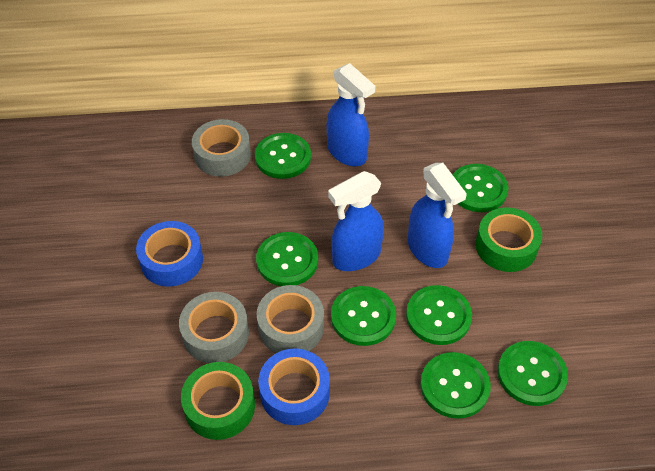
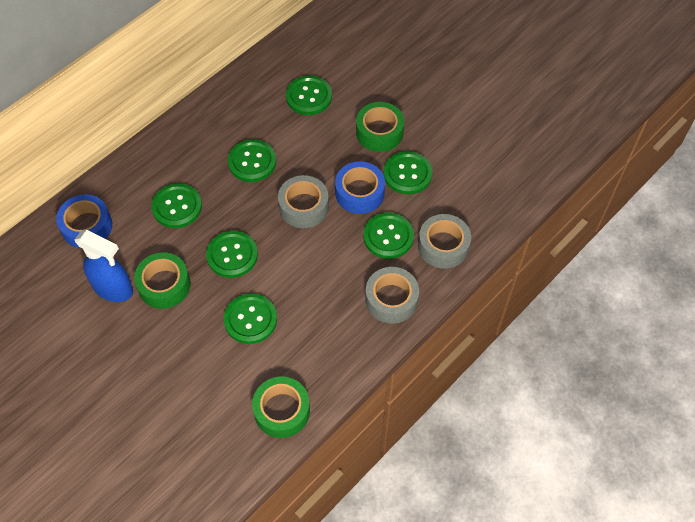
blue spray bottle: [326,63,375,166] [328,171,384,271] [408,163,467,268] = 3 -> [75,230,133,302] = 1
green tape: [181,362,255,440] [476,207,542,272] = 2 -> [134,252,191,309] [252,376,310,438] [356,102,404,152] = 3

